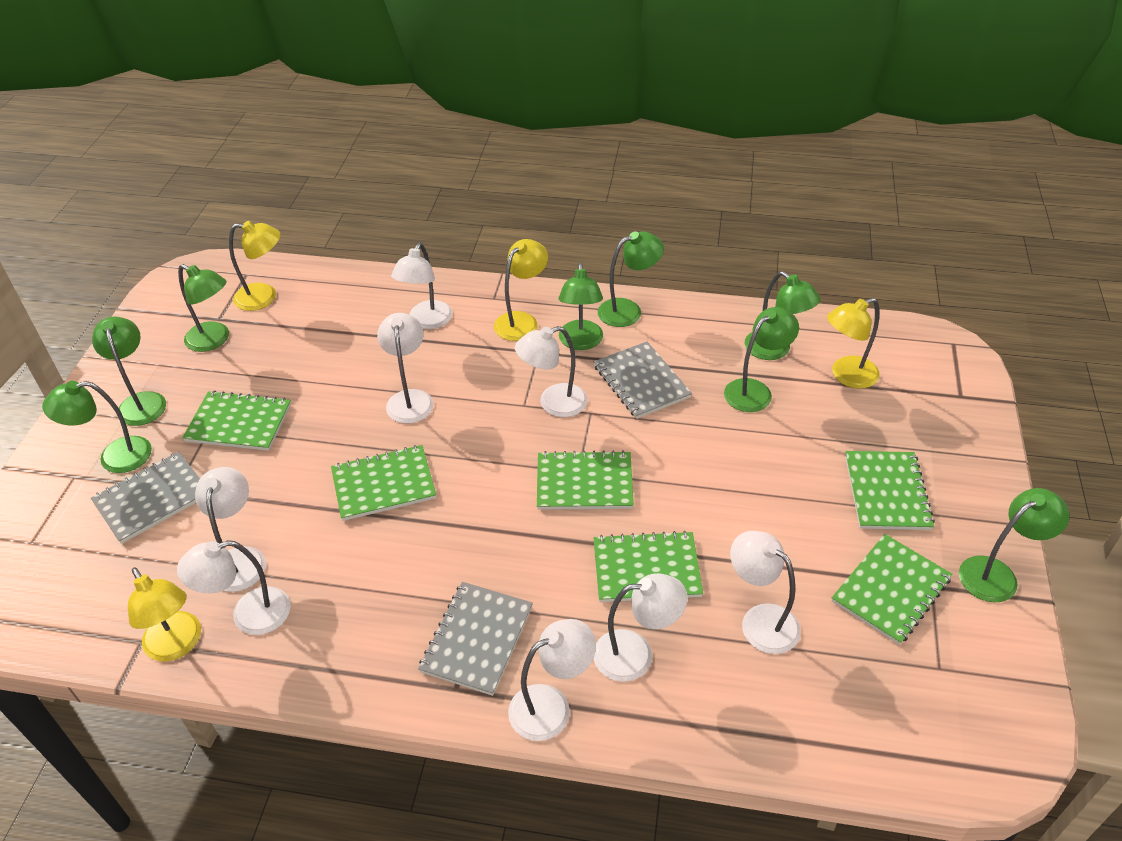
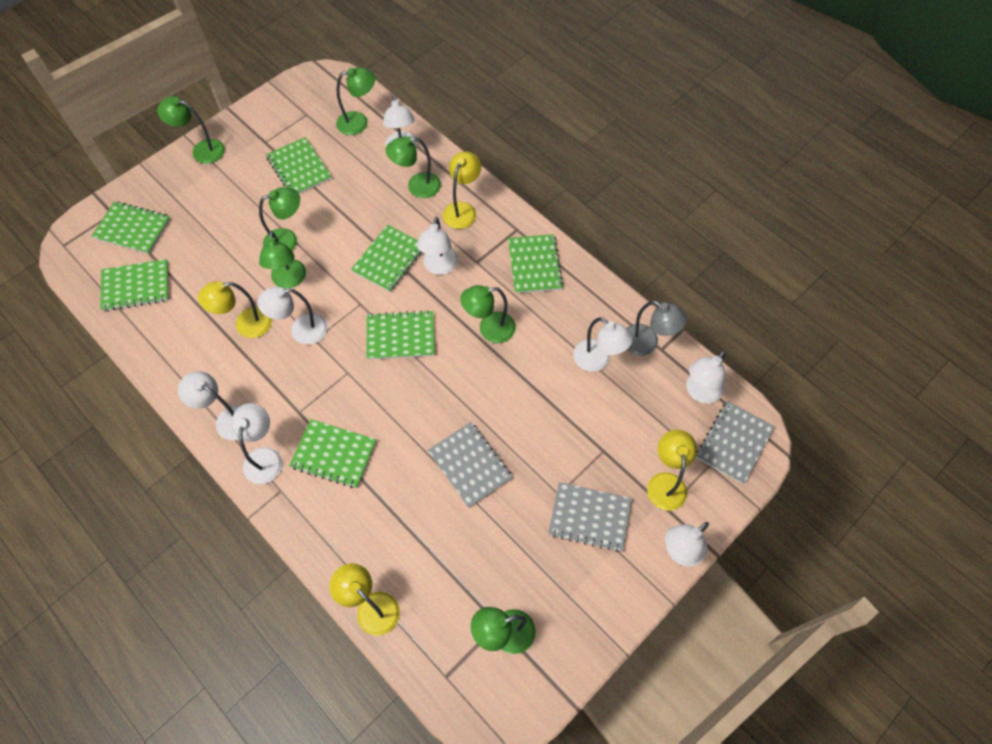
green lamp: [42,381,152,473] [92,316,166,426] [178,264,229,352] [559,262,603,350] [598,231,664,327] [724,307,799,412] [745,271,821,360] [959,488,1069,603] = 8 -> [157,96,225,164] [259,187,300,251] [259,231,306,288] [336,67,375,135] [386,136,441,198] [460,285,516,343] [471,607,536,654] = 7
green notebook: [182,391,291,451] [331,445,436,521] [537,450,634,510] [594,531,703,602] [831,534,952,645] [845,451,935,530] = 6 -> [91,201,170,254] [100,259,169,311] [266,137,332,194] [289,419,376,488] [351,225,421,292] [366,310,435,360] [508,234,563,293] = 7
grey lamp: none = 0 -> [627,301,687,356] = 1

